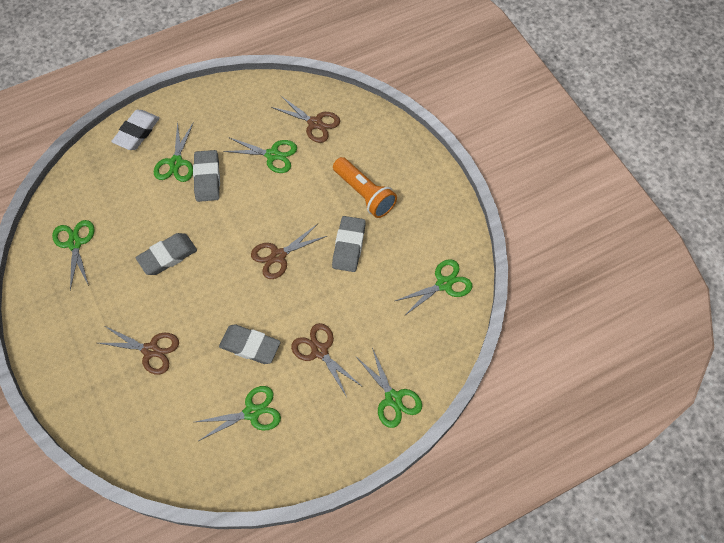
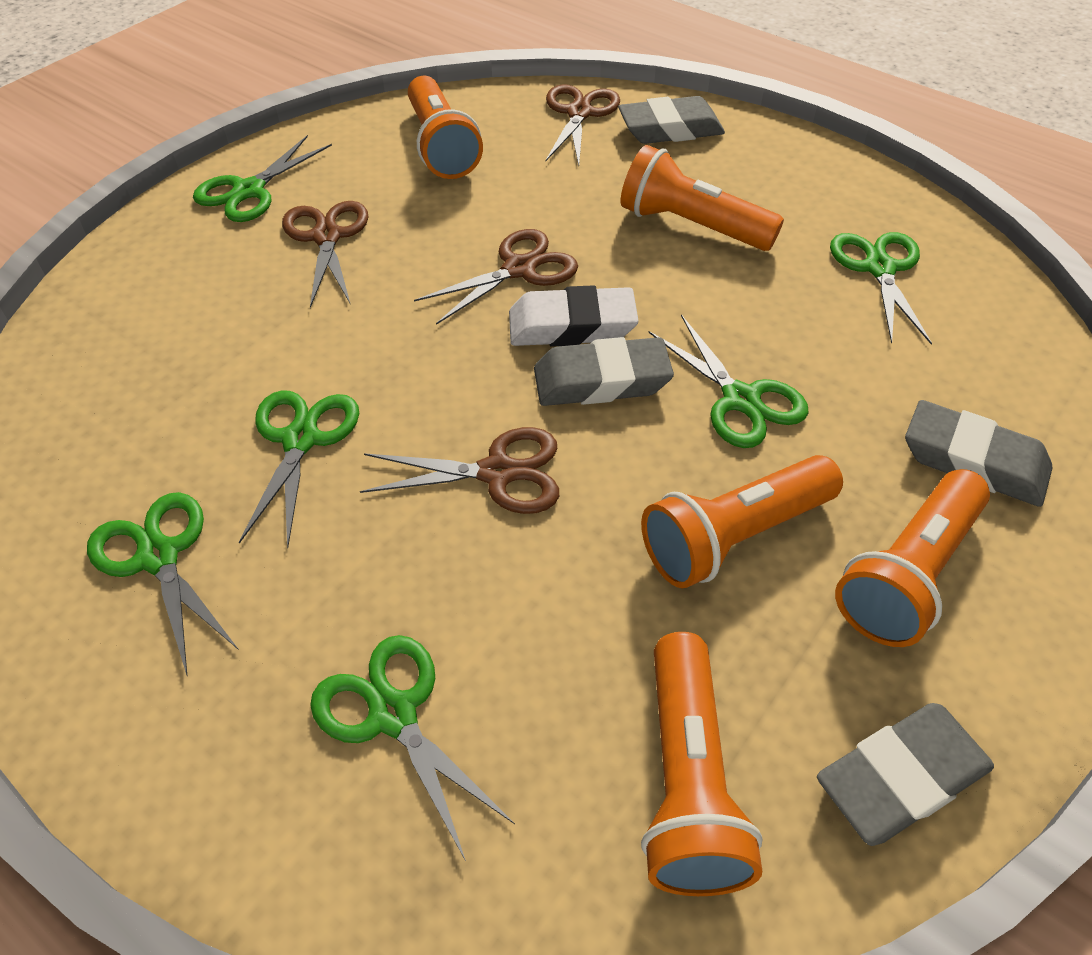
orange flashlight: [333,157,397,218] = 1 -> [408,76,483,179] [621,145,784,251] [641,455,843,588] [641,632,763,896] [835,469,990,647] = 5

